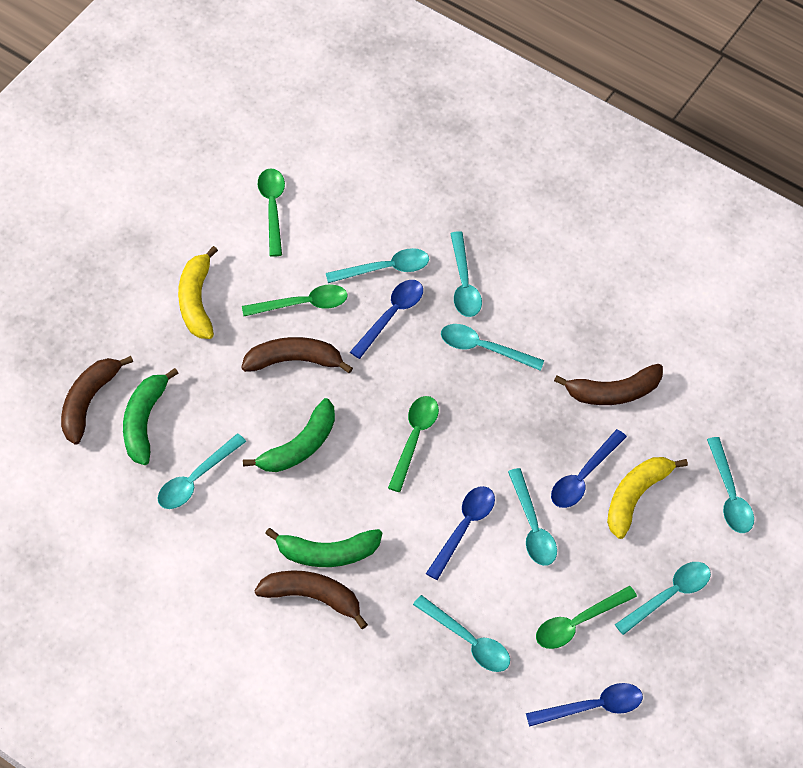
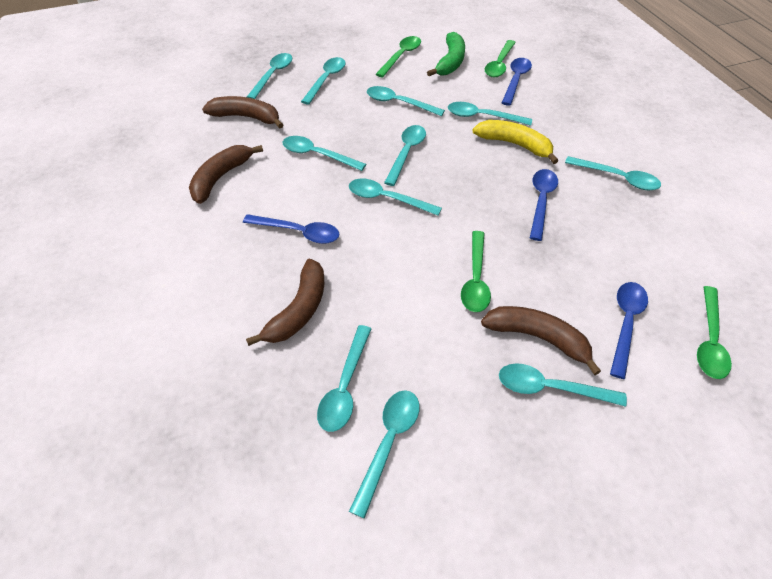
green banana: [123,368,179,465] [243,398,335,472] [265,528,382,567] = 3 -> [427,32,465,76] = 1
turquoise spoon: [158,434,246,509] [326,248,429,283] [413,595,510,672] [441,324,544,371] [450,231,482,317] [508,468,557,566] [615,562,711,635] [707,437,754,533] = 8 -> [247,53,292,99] [283,136,366,171] [301,57,346,105] [317,325,371,432] [349,179,442,216] [349,390,420,519] [367,86,445,116] [384,125,426,186] [448,102,532,126] [499,363,627,407] [565,156,661,190] = 11
yellow banana: [178,246,218,339] [607,457,688,539] = 2 -> [473,120,558,164] = 1

